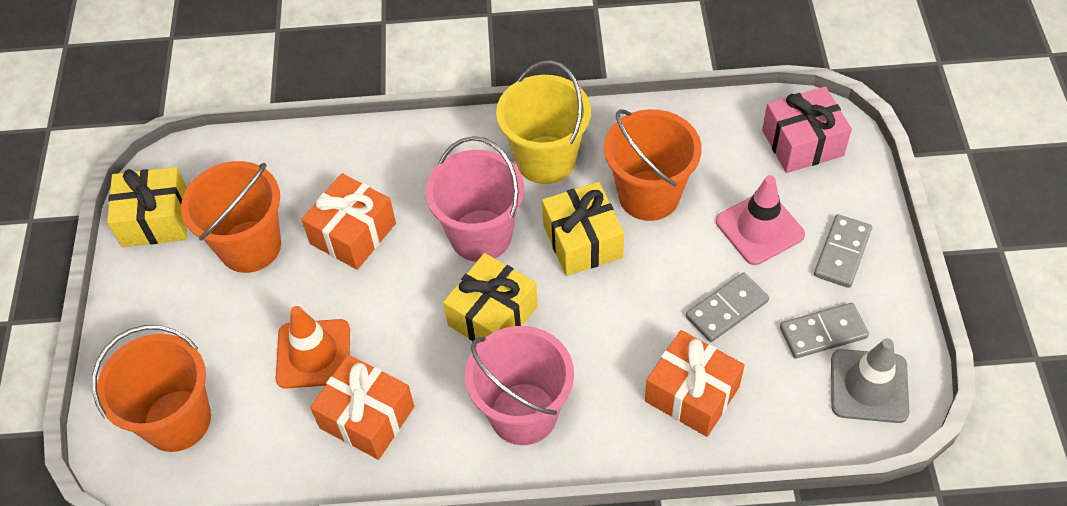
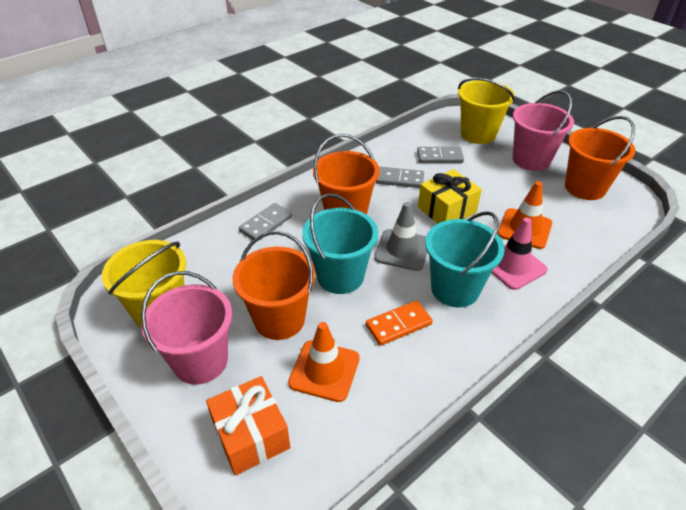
orange domino: none = 0 -> [366,301,433,346] = 1
orange gift: [301,173,396,270] [310,355,415,460] [645,330,745,437] = 3 -> [206,376,290,475] = 1
orange traffic cone: [276,306,350,389] = 1 -> [288,322,360,402] [497,181,552,249] = 2
pink gift: [762,86,852,173] = 1 -> none = 0
turquoise bucket: none = 0 -> [302,193,378,294] [425,211,505,308] = 2
yellow bucket: [496,60,591,184] = 1 -> [102,240,186,329] [458,78,515,144] = 2
yellow gift: [107,167,187,247] [443,253,538,341] [542,182,624,276] = 3 -> [418,169,482,223] = 1

